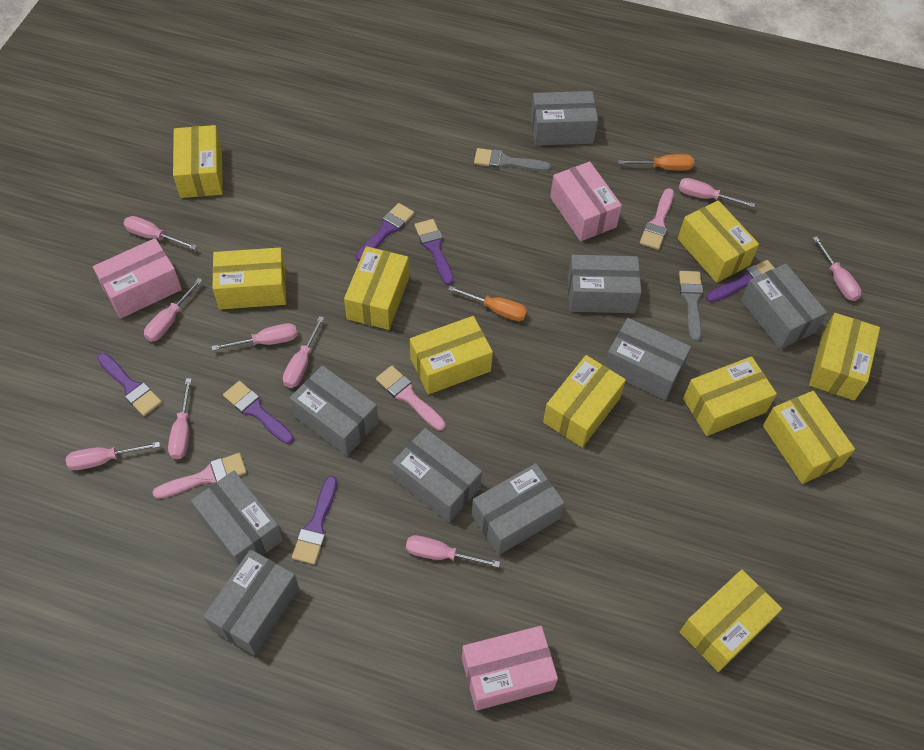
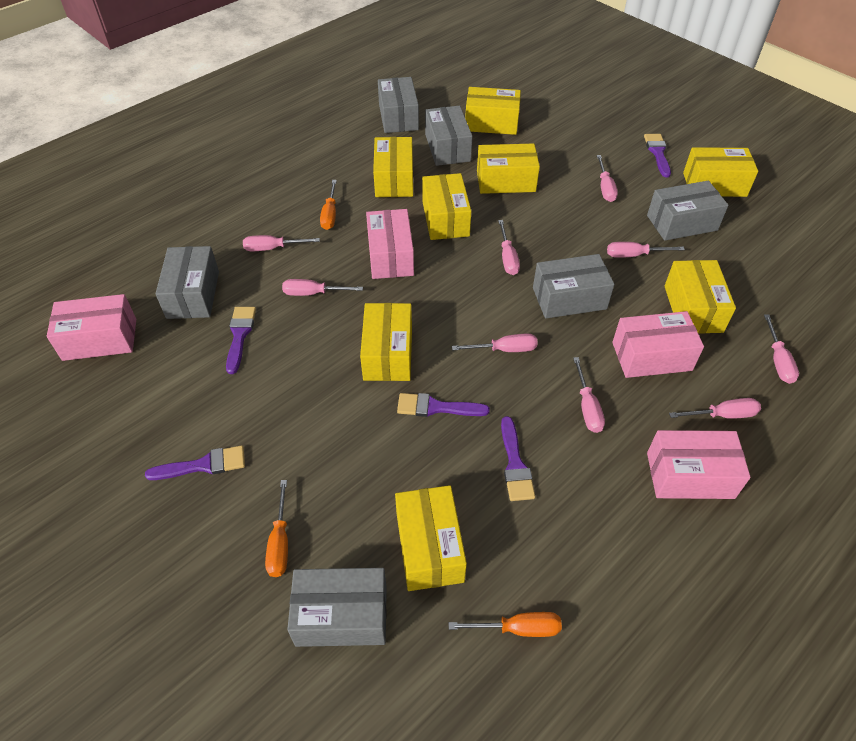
grey box: [191,471,283,567] [203,549,299,655] [290,365,378,456] [392,428,482,522] [472,463,565,555] [531,91,598,146] [568,255,642,313] [604,318,691,400] [741,264,827,349] = 9 -> [155,246,219,319] [287,568,387,647] [378,77,419,133] [425,106,472,166] [533,254,614,319] [647,181,728,241] = 6
grey brush: [474,148,551,171] [679,271,703,342] = 2 -> none = 0
orange screwdriver: [448,286,527,321] [618,154,694,170] = 2 -> [265,480,288,577] [320,180,337,230] [449,612,562,637] = 3
pink box: [93,238,182,319] [462,626,558,711] [550,162,622,241] = 3 -> [47,294,136,361] [366,209,414,279] [612,311,704,378] [647,430,751,499] = 4
pink brush: [152,453,247,499] [376,365,446,431] [640,188,674,250] = 3 -> none = 0
purple brush: [97,353,162,416] [223,381,294,444] [292,476,337,564] [356,203,414,261] [415,219,454,285] [706,260,774,302] = 6 -> [145,445,245,480] [226,307,256,374] [397,393,490,417] [501,416,535,501] [644,134,671,177] = 5
yellow box: [173,125,223,198] [212,248,286,309] [344,246,409,330] [410,316,493,394] [543,355,626,447] [678,200,759,283] [680,570,782,672] [683,356,777,436] [763,391,855,484] [809,313,880,400] = 10 -> [360,303,412,381] [373,137,413,197] [395,485,467,591] [422,173,471,240] [465,87,521,135] [477,143,540,194] [665,260,736,334] [683,147,758,197] = 8

